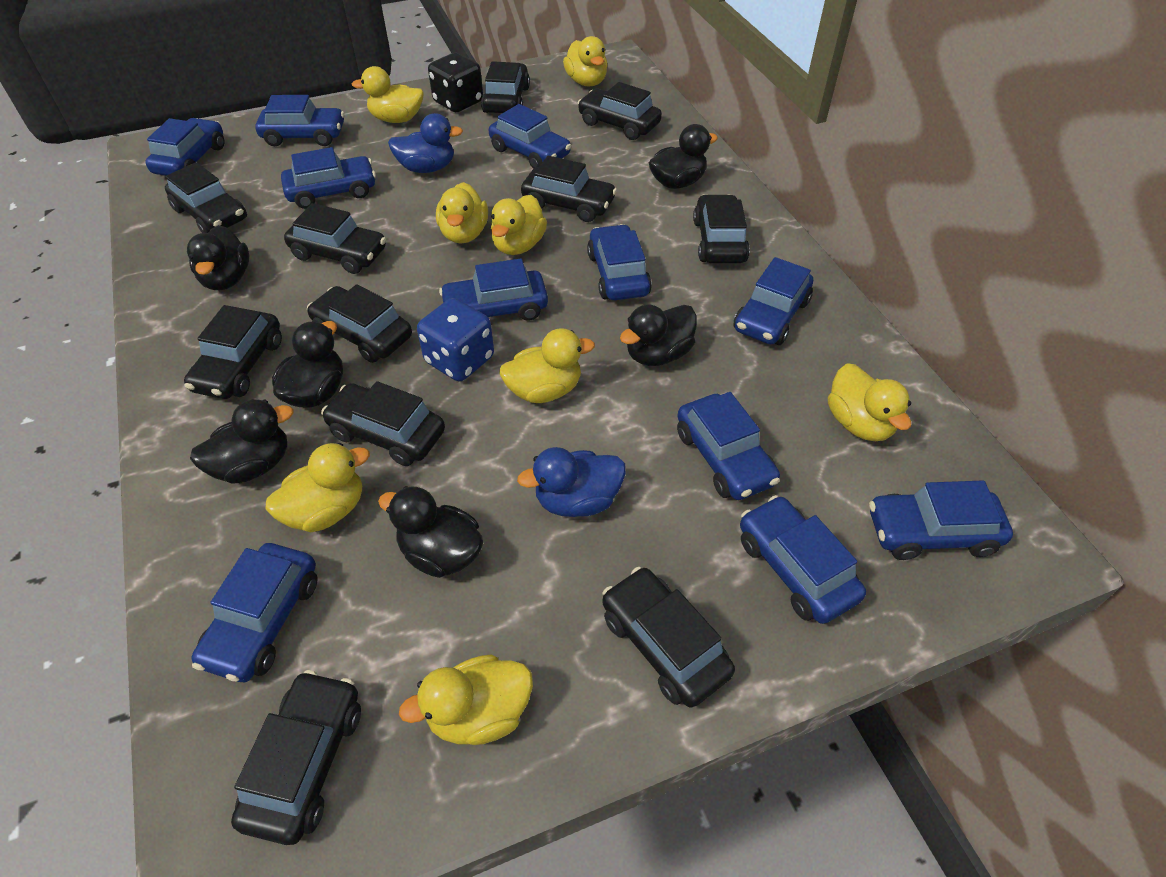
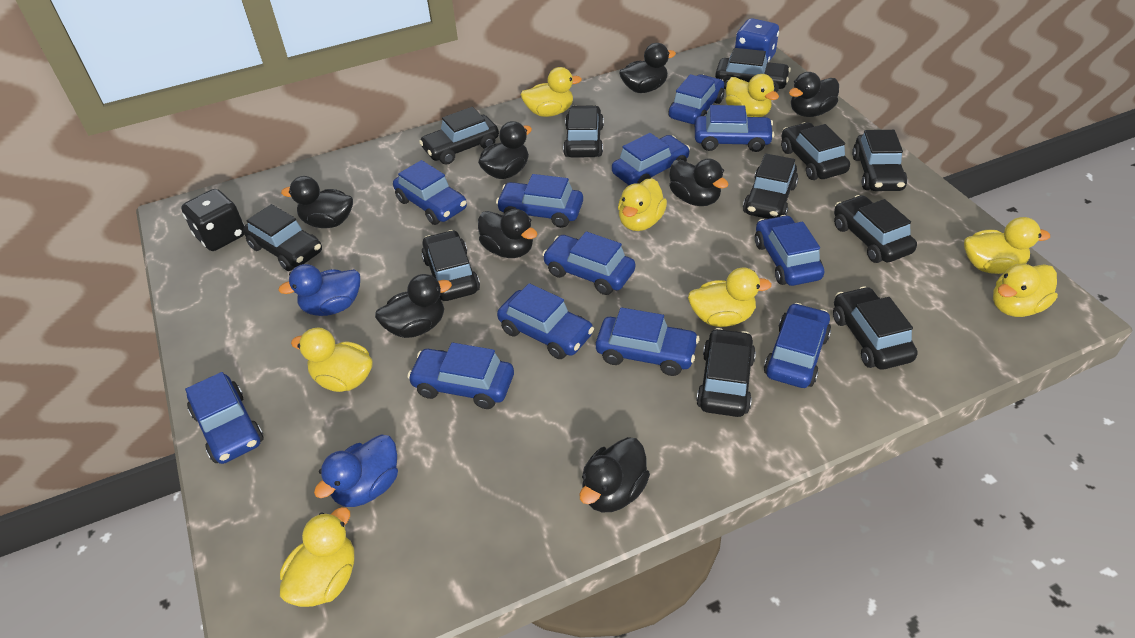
black duck: [187,225,249,290] [190,399,294,484] [272,321,343,408] [378,486,483,578] [620,304,697,366] [649,124,718,189] = 6 -> [281,176,353,228] [375,274,452,338] [478,121,532,179] [478,209,537,258] [580,437,650,512] [619,43,676,93] [669,159,729,206] [789,72,839,117] = 8
blue car: [145,118,224,176] [192,543,318,682] [255,95,344,146] [281,147,376,209] [439,259,548,321] [489,104,571,169] [587,224,652,300] [677,392,780,500] [733,257,813,345] [740,495,866,624] [869,481,1013,560] = 11 -> [185,372,264,464] [393,160,467,225] [407,343,514,409] [496,174,583,228] [497,283,594,359] [542,231,635,295] [596,307,699,376] [612,133,690,185] [668,74,724,124] [695,105,774,152] [755,215,825,286] [764,303,831,388] = 12

